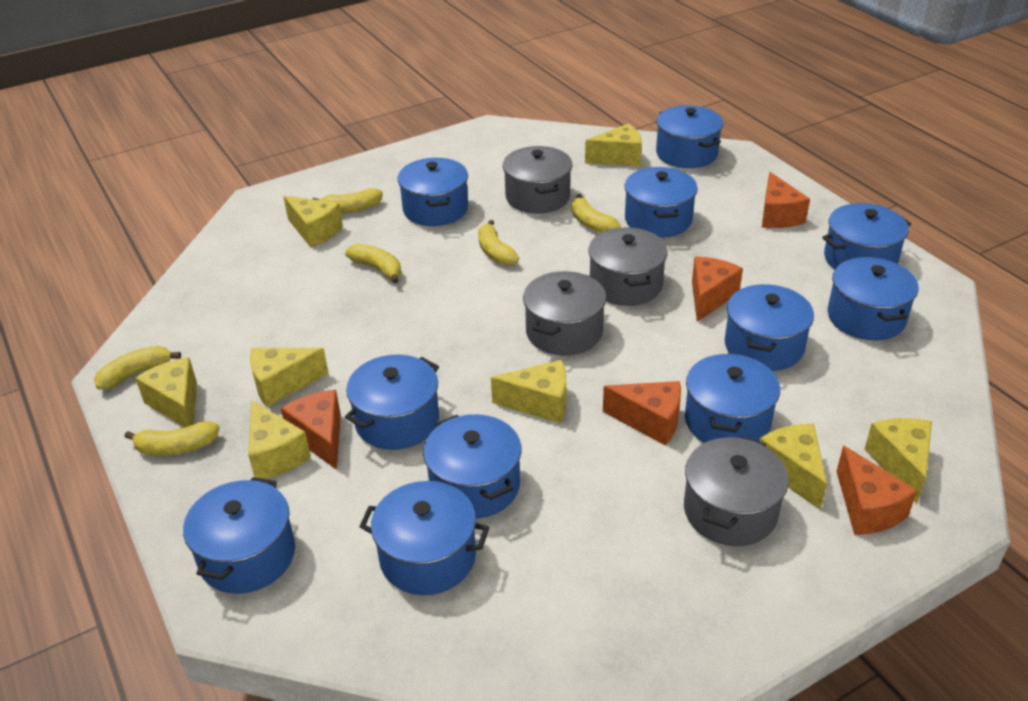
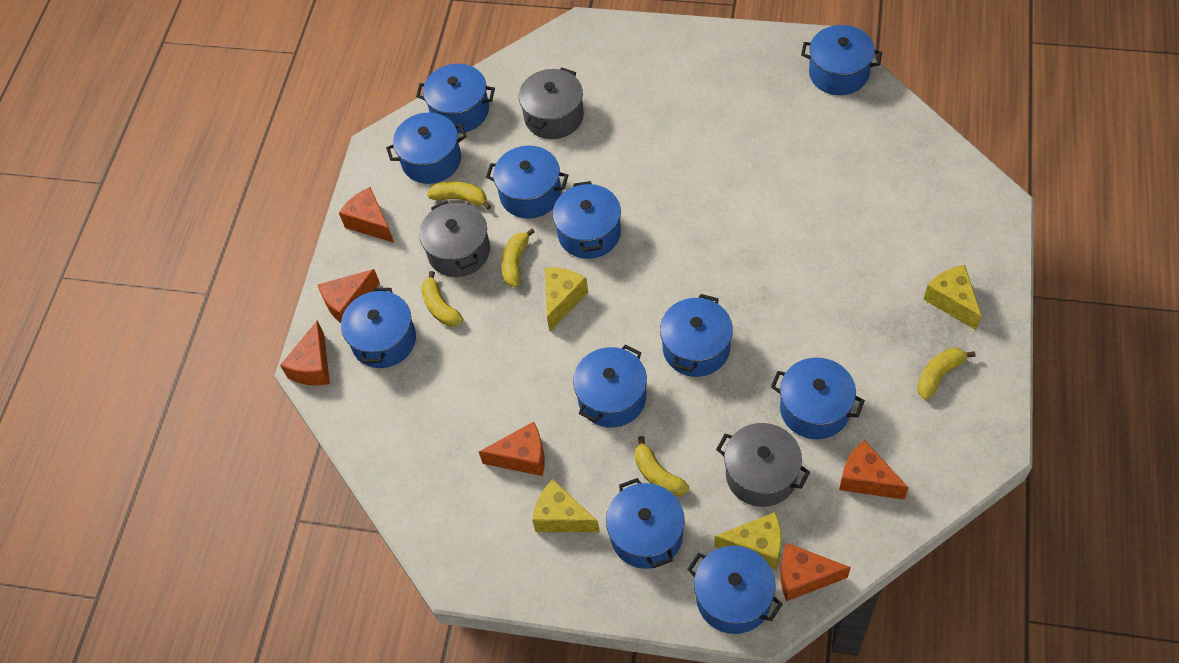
grey pot: [503,146,572,213] [523,271,606,355] [588,227,668,306] [684,436,789,546] = 4 -> [419,201,490,277] [519,67,584,139] [716,423,810,507] = 3
orange cheese: [281,390,341,470] [603,381,681,446] [692,257,743,322] [762,172,810,228] [836,446,917,535] = 5 -> [280,320,330,385] [318,269,380,323] [339,187,394,243] [479,422,545,476] [781,543,851,601] [839,440,909,500] = 6
yellow banana: [94,346,181,390] [125,421,220,455] [313,188,383,213] [345,244,401,284] [478,220,519,266] [572,194,621,233] = 6 -> [421,271,463,327] [427,181,491,210] [501,228,535,287] [635,436,689,496] [917,348,975,400] = 5
yellow cheese: [135,357,197,427] [248,400,311,479] [250,348,329,407] [283,196,343,248] [491,360,566,424] [585,124,642,166] [759,424,827,510] [865,418,932,504] = 8 -> [532,479,600,532] [545,267,588,331] [714,512,782,570] [924,265,981,330] = 4

